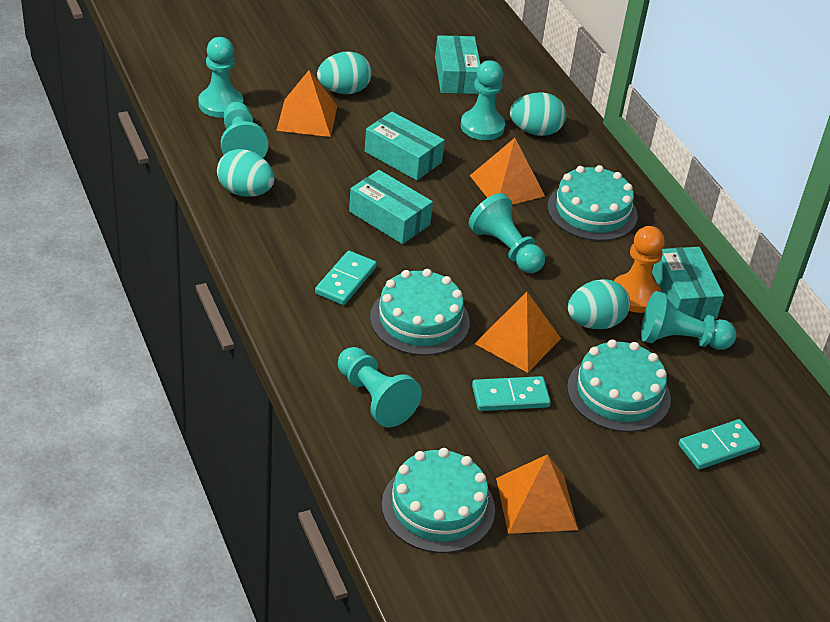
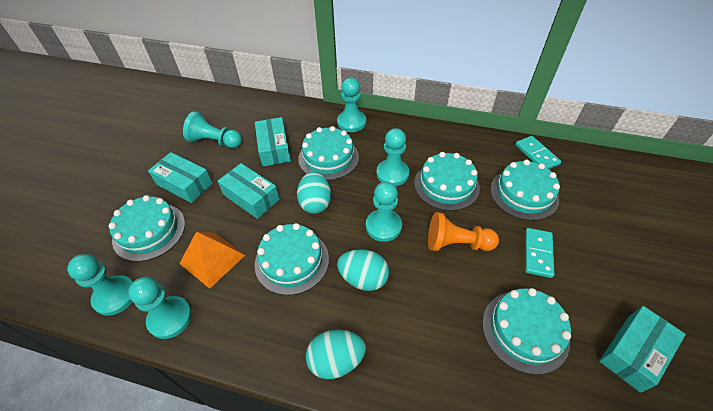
orange pyramid: [276,70,337,137] [470,138,545,205] [475,292,561,373] [496,454,578,534] = 4 -> [179,231,245,289] = 1
turquoise cake: [370,269,470,356] [382,448,495,553] [547,165,638,241] [567,340,671,432] = 4 -> [109,195,185,262] [255,223,329,295] [298,126,359,180] [414,152,480,211] [482,288,571,375] [490,160,560,221] = 6
turquoise domino: [315,251,377,305] [472,376,551,411] [679,419,760,470] = 3 -> [515,136,561,169] [525,228,554,278] = 2
turquoise egg: [217,149,275,197] [317,51,372,94] [510,92,567,136] [568,279,630,329] = 4 -> [297,171,331,214] [306,330,366,379] [337,249,389,291] = 3

